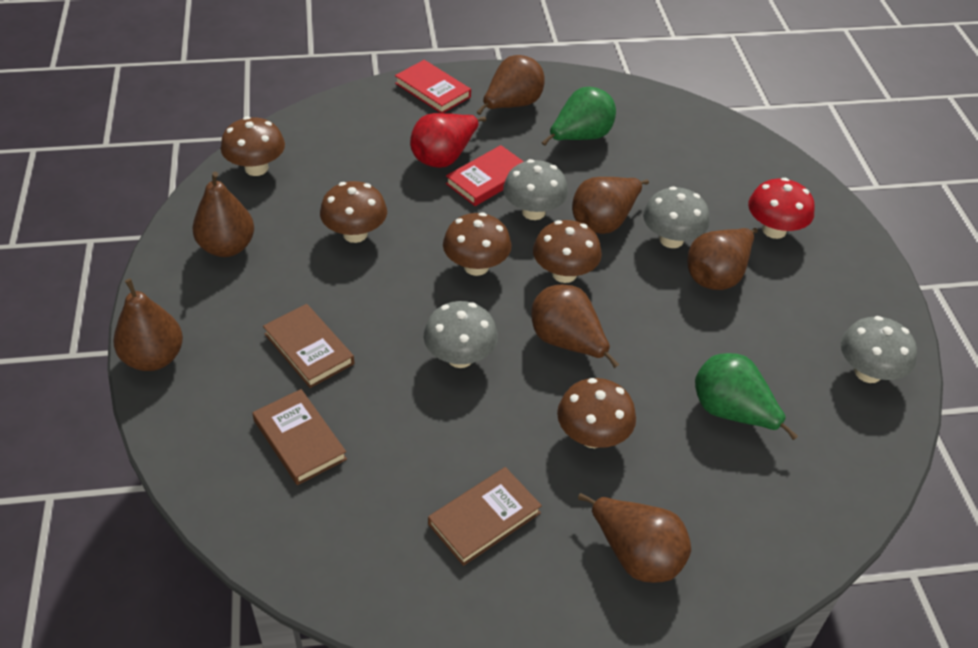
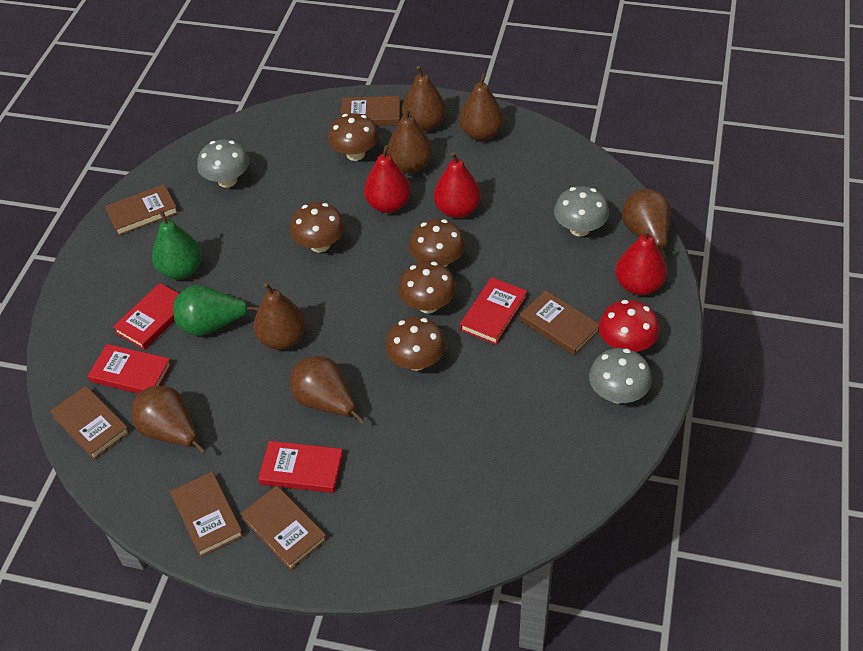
brown book: [252,389,347,485] [263,304,354,388] [428,467,542,566] = 3 -> [50,386,130,459] [105,184,178,236] [170,472,244,557] [240,485,327,570] [341,96,400,126] [520,290,599,356] = 6
grey mushroom: [424,301,498,368] [503,159,568,220] [643,186,710,248] [841,316,917,383] = 4 -> [197,140,249,188] [554,186,609,237] [589,348,652,403] = 3
red book: [395,60,471,113] [446,145,524,206] = 2 -> [88,344,172,394] [113,283,179,350] [258,441,344,493] [460,277,527,345] = 4
red pear: [410,113,486,168] = 1 -> [364,145,411,213] [434,152,481,218] [615,229,667,295] = 3

